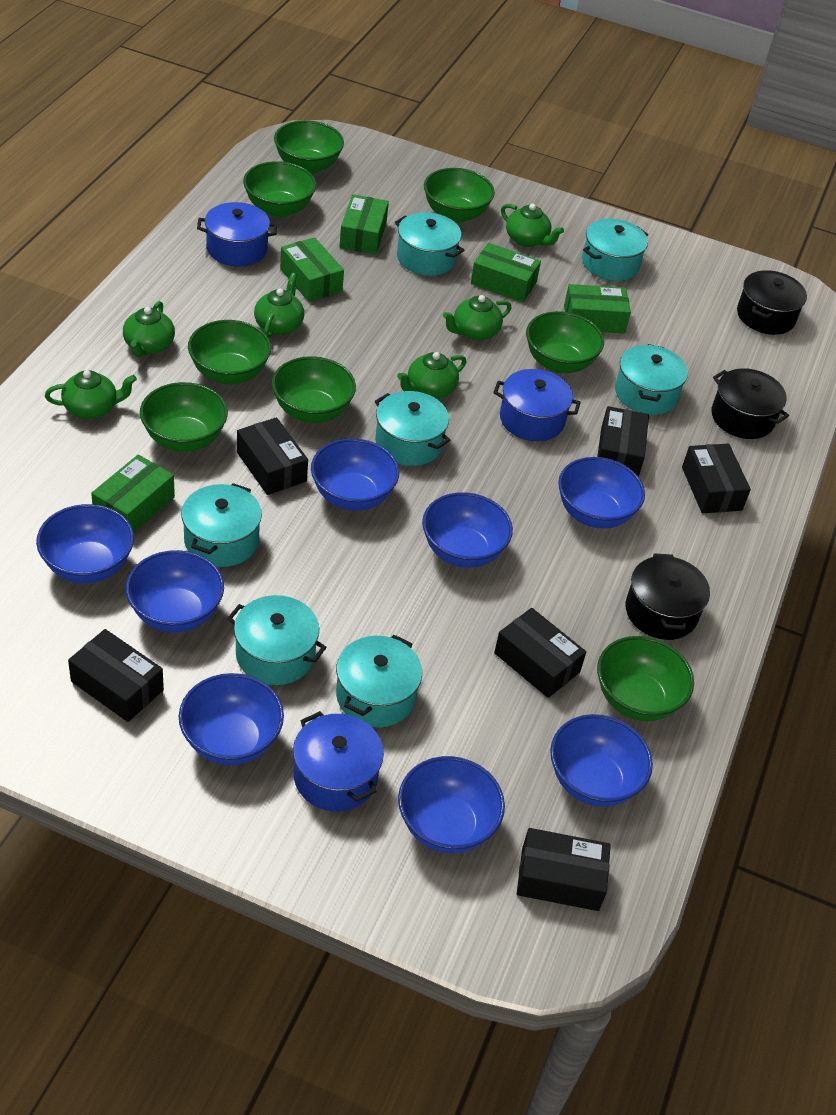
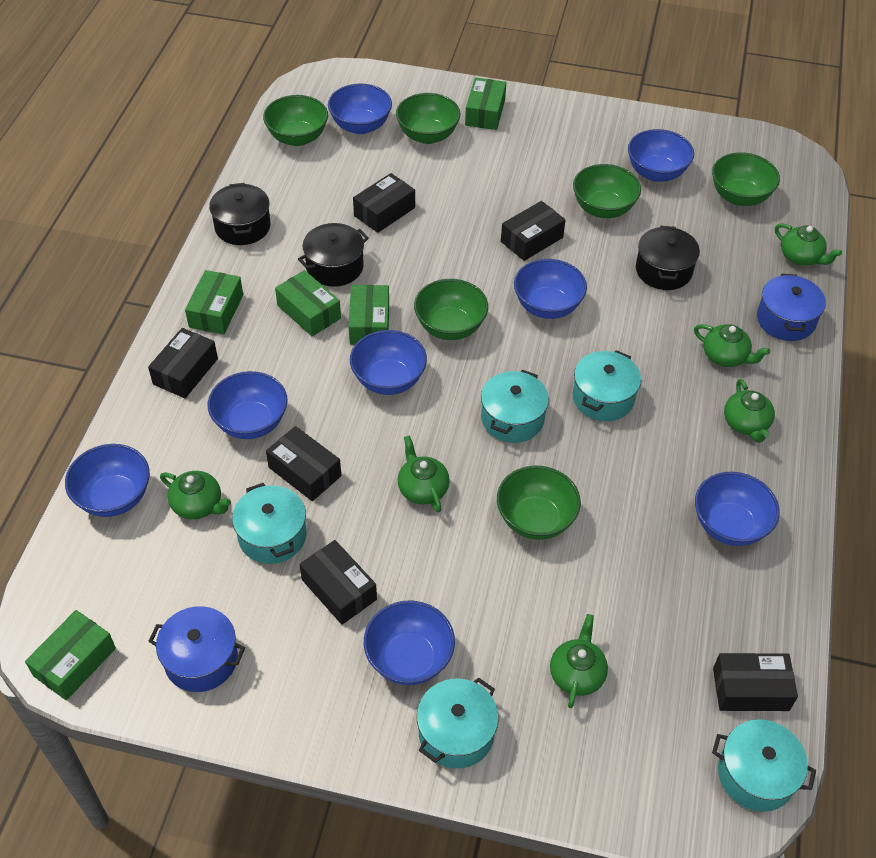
blue pot: [197,202,277,266] [293,711,384,811] [493,369,581,441] = 3 -> [148,606,245,692] [757,274,826,341] = 2
green bowl: [140,382,228,452] [188,320,271,385] [243,161,316,217] [272,356,356,423] [274,120,344,174] [424,168,495,223] [526,311,604,373] [597,636,694,721] = 8 -> [263,95,328,146] [396,93,460,144] [414,279,488,340] [497,465,581,540] [573,164,641,218] [712,152,780,206] = 6
turquoise pot: [181,483,262,567] [227,595,327,685] [336,635,422,728] [375,391,450,466] [395,212,464,276] [582,219,648,281] [615,344,688,415] = 7 -> [232,483,307,564] [417,677,499,768] [481,370,549,443] [573,350,641,421] [712,719,816,812] = 5

